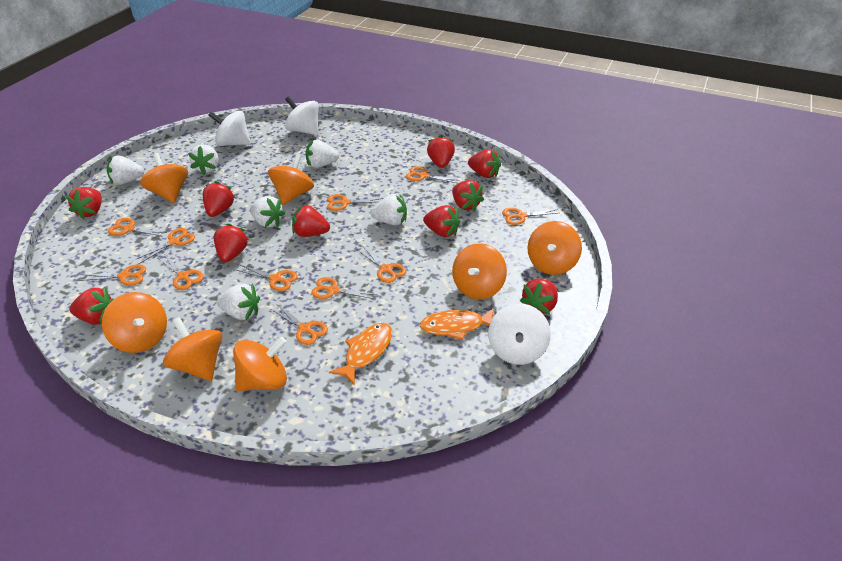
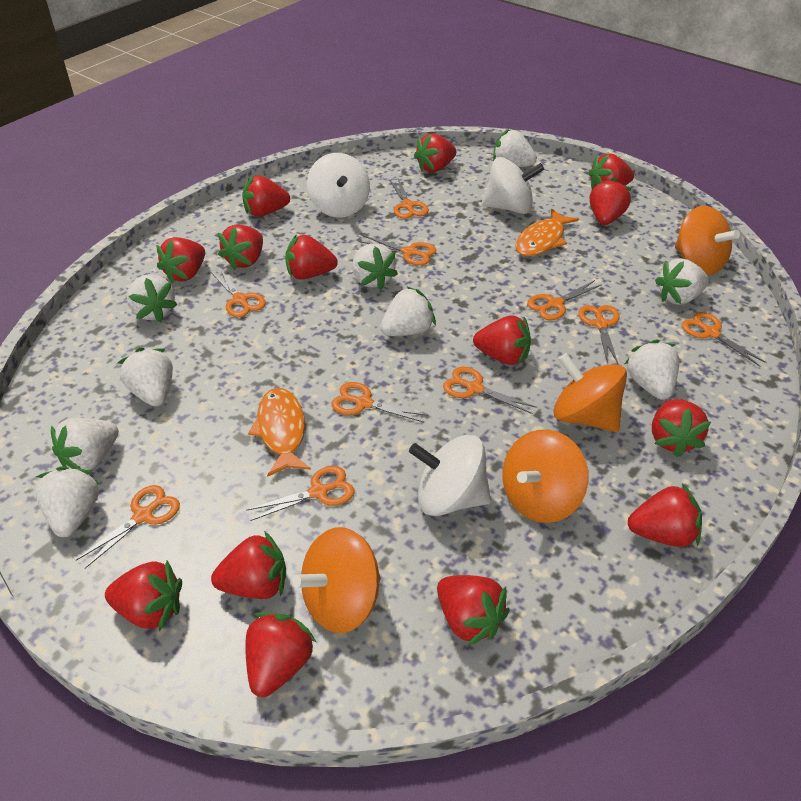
orange scissors: [78,264,146,285] [108,218,167,237] [135,228,195,263] [158,254,204,290] [236,265,298,291] [271,304,328,345] [311,277,378,299] [327,194,383,211] [358,245,406,283] [406,166,460,183] [502,208,558,225] = 11 -> [76,485,180,569] [211,267,266,318] [246,466,355,521] [331,382,428,423] [359,235,436,265] [390,179,429,219] [443,367,537,414] [527,280,602,320] [579,305,620,364] [682,312,767,366] = 10
orange spinning top: [102,292,167,353] [140,153,188,203] [163,317,223,381] [233,337,287,391] [268,154,314,205] [452,243,507,299] [527,221,582,275] = 7 -> [292,527,381,633] [502,430,588,523] [553,353,627,432] [675,206,740,275] = 4
red strawberry: [65,187,102,219] [69,287,113,324] [203,181,235,217] [214,223,249,263] [292,204,330,237] [423,205,460,237] [427,135,455,168] [452,180,484,211] [468,149,501,178] [520,279,558,314] = 10 -> [105,561,182,631] [156,237,205,284] [211,531,286,599] [218,224,263,270] [242,175,290,217] [245,613,317,697] [285,235,338,279] [414,133,456,172] [437,575,510,646] [473,315,531,365] [589,153,634,189] [589,177,632,225] [628,483,702,547] [652,399,711,457] = 14
white strawberry: [107,155,144,185] [188,145,219,175] [217,283,260,320] [250,196,285,228] [305,139,339,168] [370,194,407,225] = 6 -> [35,467,100,537] [51,418,119,470] [118,348,173,407] [127,274,178,323] [353,243,398,290] [380,286,436,336] [493,129,537,167] [625,339,679,400] [655,259,709,305] = 9

